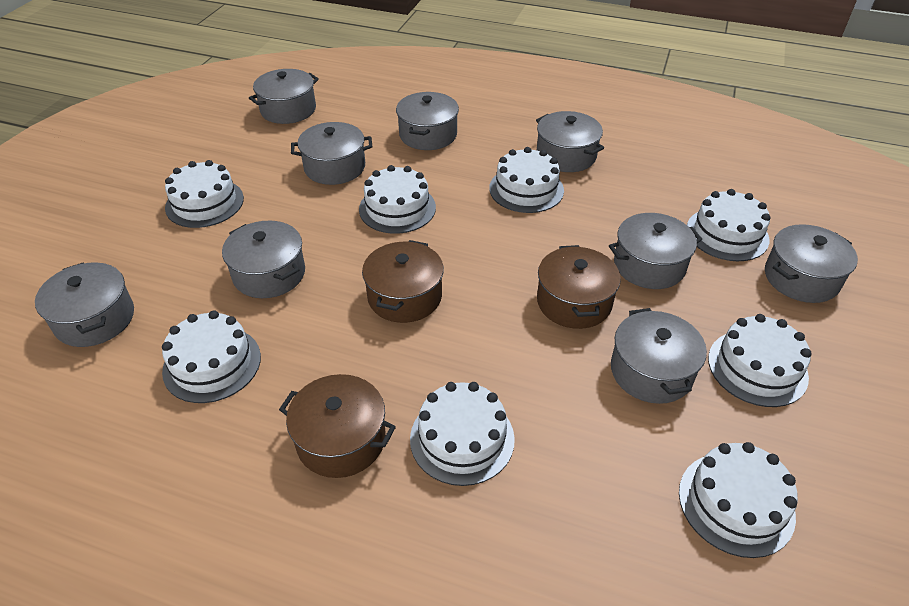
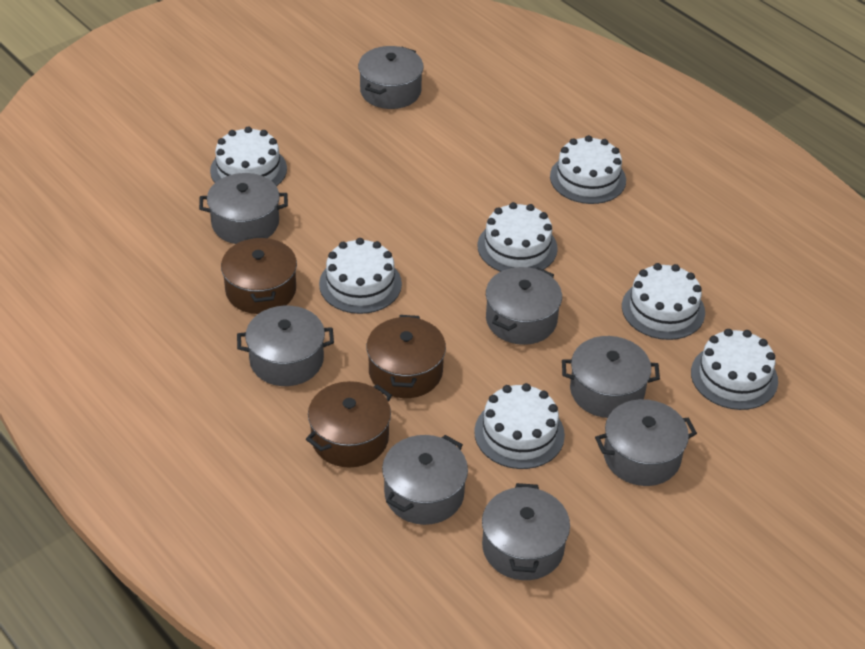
grey pot: [35,262,134,347] [222,221,305,298] [249,69,319,124] [291,122,372,185] [396,92,459,150] [536,111,604,172] [609,213,702,289] [611,308,707,404] [765,224,858,303] = 9 -> [199,173,288,244] [237,306,334,386] [358,46,424,109] [382,435,468,525] [482,483,570,580] [486,267,562,345] [562,336,660,418] [595,399,697,486] = 8
white cake: [162,310,261,403] [165,160,244,228] [359,165,436,234] [410,382,515,486] [489,147,564,213] [679,442,798,558] [687,189,770,261] [708,314,812,407] = 8 -> [210,126,287,186] [319,238,402,314] [474,383,565,469] [478,202,558,272] [550,135,626,204] [622,263,705,340] [691,329,778,410] = 7

